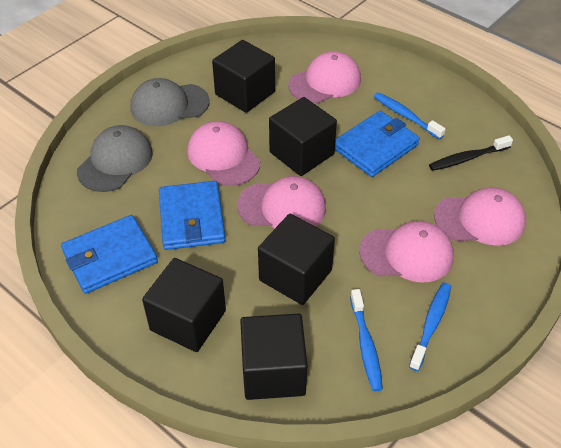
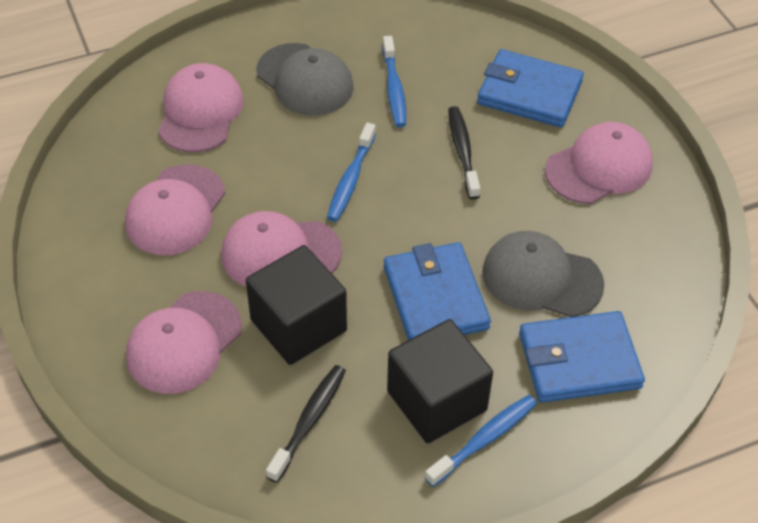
black cube: [142,258,226,352] [212,40,275,113] [240,314,307,400] [258,214,335,305] [269,97,337,176] = 5 -> [246,245,347,365] [387,319,493,443] = 2
black toothbrush: [429,135,513,171] = 1 -> [266,365,346,483] [448,106,480,199] = 2

